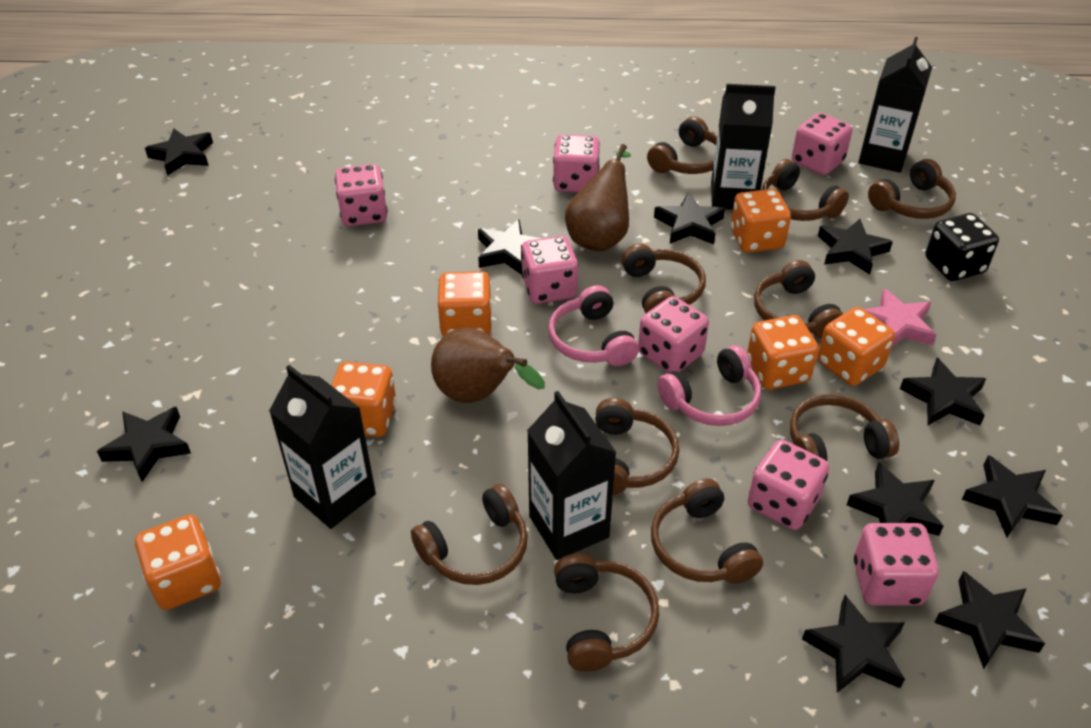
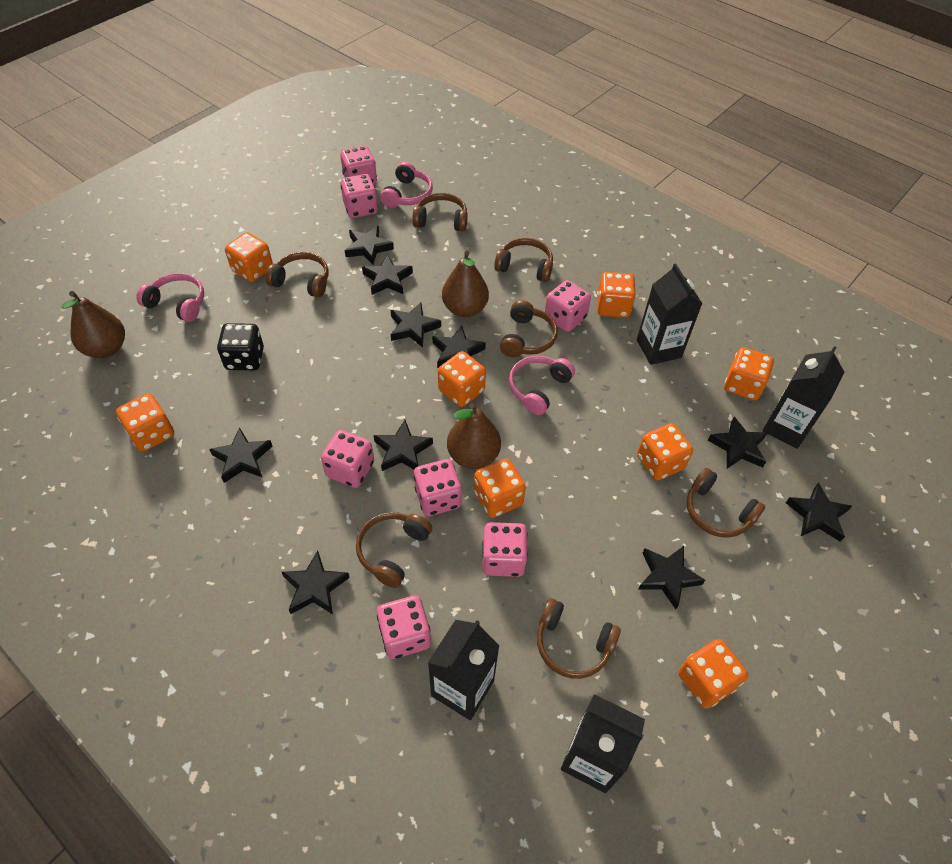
brown headphones: [411,484,528,585] [554,553,659,672] [595,398,679,495] [622,244,706,313] [647,117,717,174] [651,478,763,584] [754,260,843,339] [762,159,849,221] [790,394,899,461] [868,159,956,219] = 10 -> [265,252,328,298] [356,512,433,588] [412,193,468,232] [494,238,553,282] [500,300,558,357] [537,598,621,679] [687,468,765,538] = 7
brown pear: [431,328,545,403] [565,144,631,252] = 2 -> [62,291,125,358] [442,251,489,317] [447,403,501,469] = 3
orange dice: [135,515,221,610] [331,361,396,437] [438,271,492,336] [731,189,791,253] [747,315,819,390] [817,307,895,386] = 6 -> [116,393,174,452] [225,232,273,282] [438,351,486,407] [474,458,526,518] [597,272,636,318] [637,423,693,480] [678,639,748,708] [724,347,774,400] = 8
pink headphones: [548,285,639,366] [657,345,761,426] = 2 -> [136,273,204,322] [380,162,433,208] [509,356,575,415] = 3
pink star: [864,288,936,346] = 1 -> none = 0

